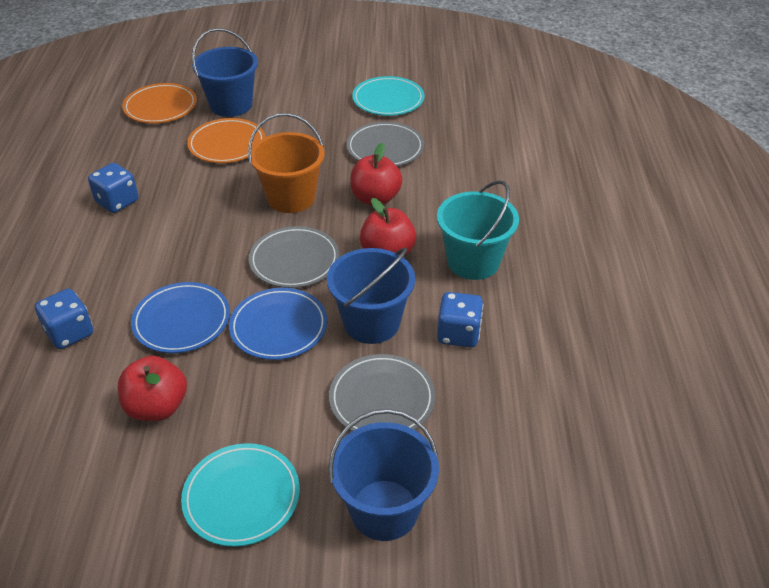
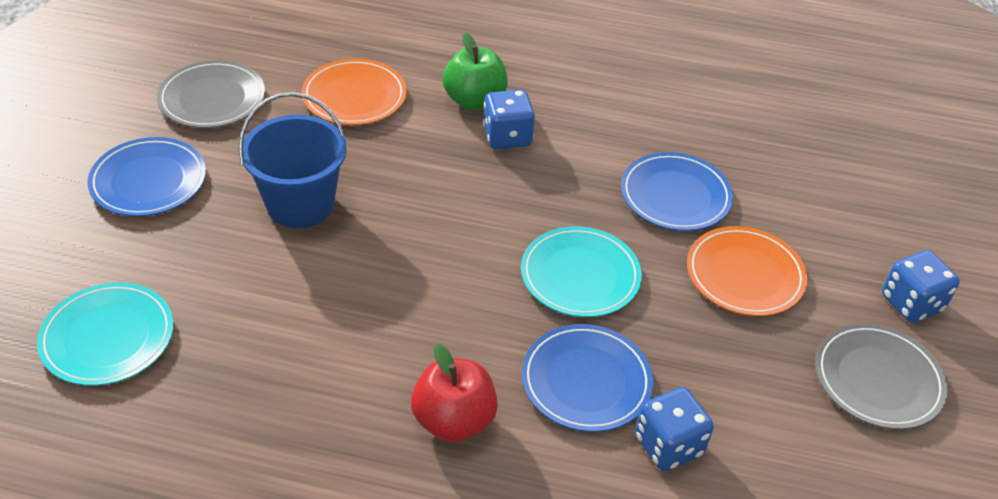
blue bucket: [192,28,258,117] [327,248,415,344] [328,409,439,541] = 3 -> [238,92,347,228] = 1
blue plate: [131,282,230,353] [229,288,327,360] = 2 -> [87,137,206,216] [521,324,653,432] [621,152,733,231] = 3
green apple: none = 0 -> [442,32,508,111] = 1
grey plate: [249,226,339,288] [329,354,435,431] [347,122,424,166] = 3 -> [157,60,265,128] [815,323,948,429] = 2
orange bucket: [248,113,325,213] = 1 -> none = 0
red apple: [118,356,187,421] [350,143,402,205] [360,198,416,257] = 3 -> [411,343,498,442] = 1
turquoise bucket: [437,180,519,280] = 1 -> none = 0

